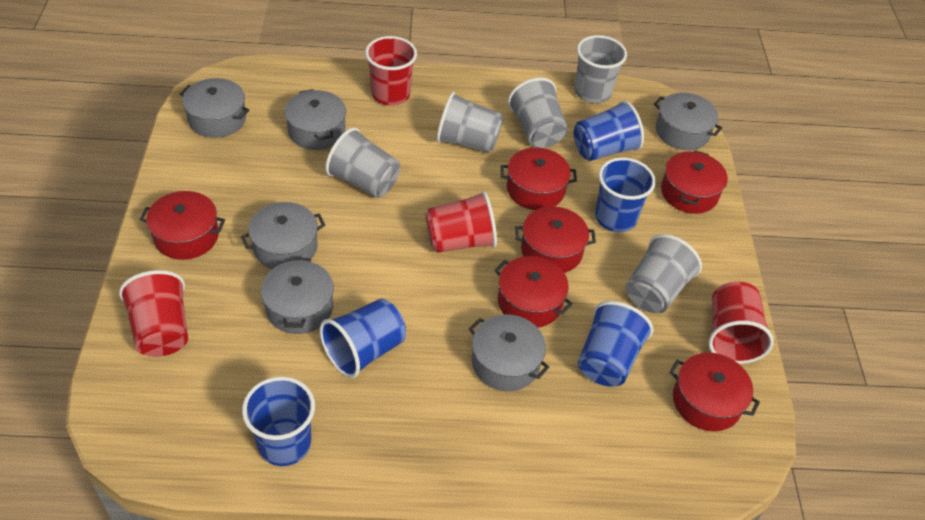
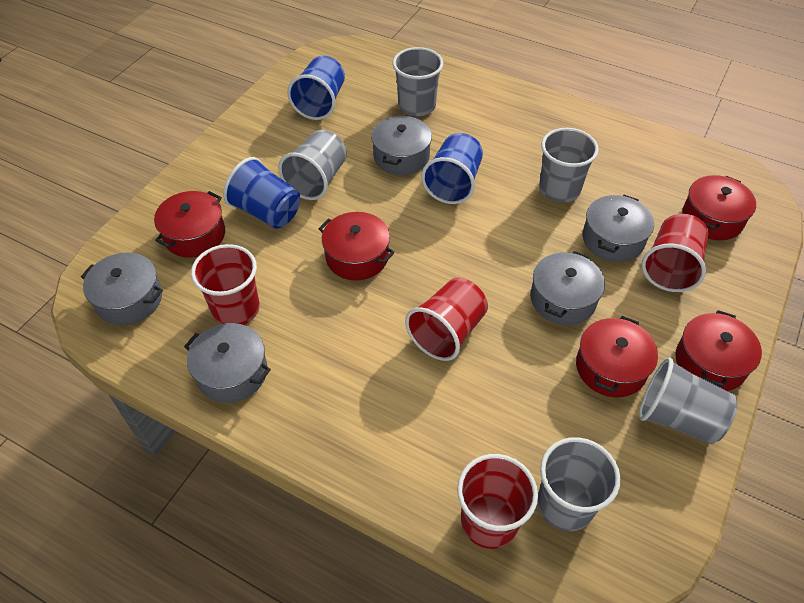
blue cup: [242,376,315,466] [320,298,406,378] [574,100,644,161] [578,301,653,387] [595,157,656,232] = 5 -> [223,157,300,229] [287,56,345,120] [421,133,483,204] = 3
grey pot: [180,78,249,138] [241,202,325,269] [261,258,334,334] [284,89,346,150] [469,314,549,391] [654,93,722,150] = 6 -> [81,253,163,325] [184,323,271,403] [371,115,432,175] [530,251,605,325] [583,195,654,262] = 5
red pot: [140,191,225,260] [495,256,573,328] [501,147,577,210] [515,206,596,273] [661,150,728,214] [669,353,760,431] = 6 -> [154,191,225,258] [318,212,395,280] [576,316,658,397] [675,310,762,391] [682,175,756,240] = 5

